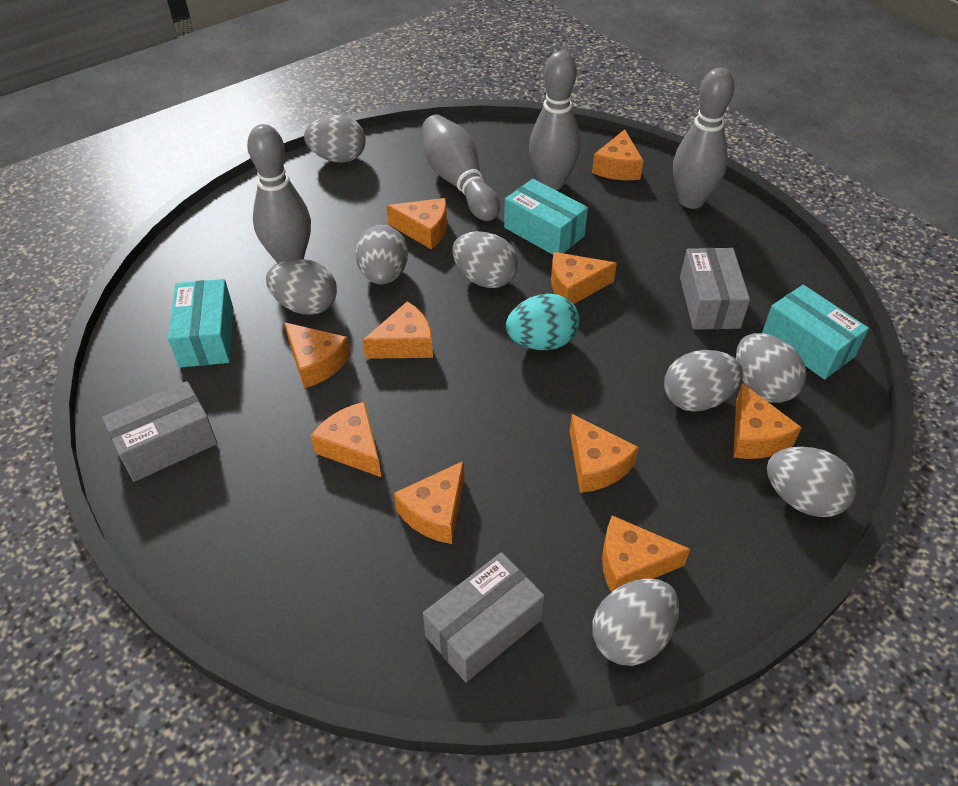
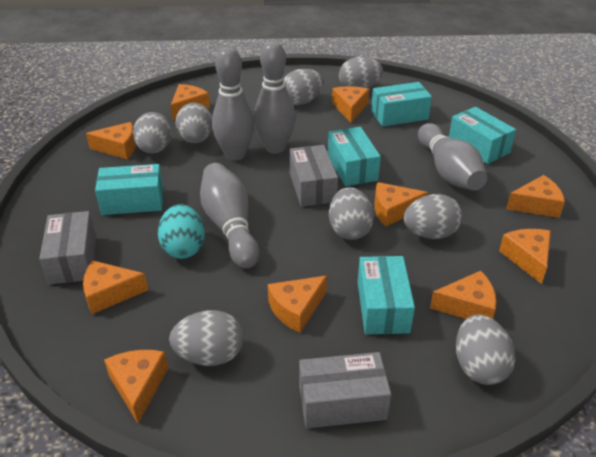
turquoise box: [168,279,233,368] [504,179,588,255] [762,285,869,379] = 3 -> [95,164,163,215] [328,127,381,186] [358,256,415,334] [371,82,432,127] [449,107,516,164] = 5

